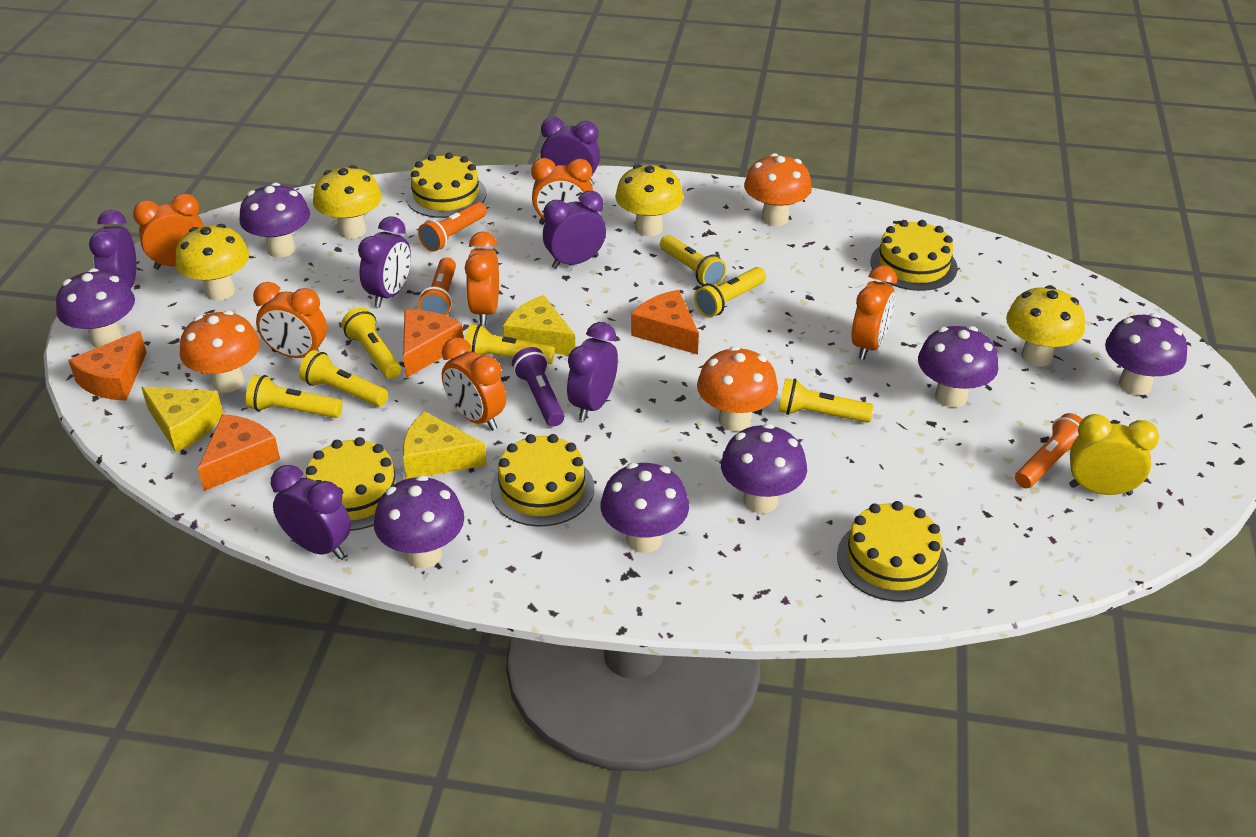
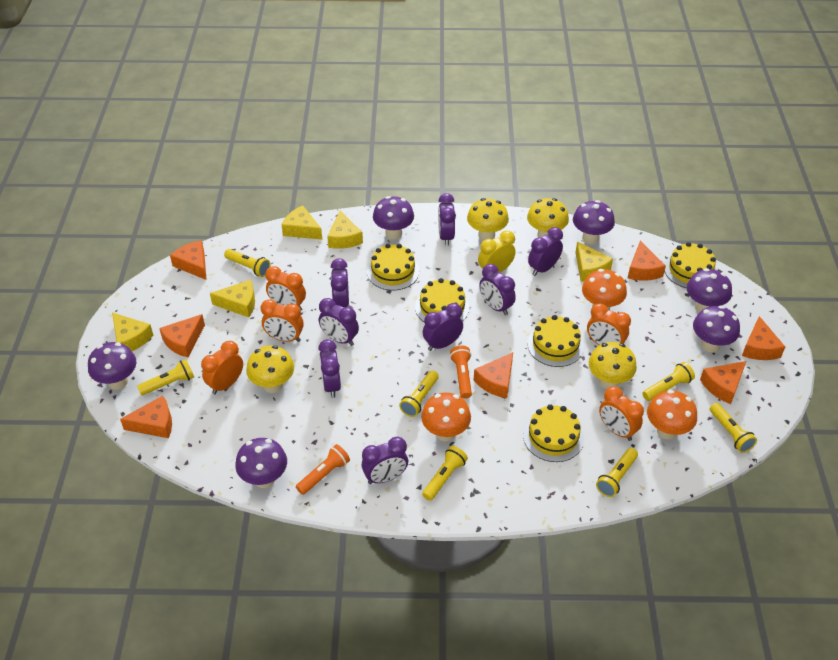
orange cheese: [68,331,147,401] [198,414,280,491] [403,310,463,378] [631,290,699,355] = 4 -> [120,396,172,438] [159,314,205,357] [170,240,207,280] [474,353,513,398] [628,241,666,281] [700,361,746,404] [742,316,785,360] = 7
orange clock: [133,194,204,270] [253,282,327,358] [442,337,506,431] [465,232,499,325] [531,158,593,225] [852,265,897,360] = 6 -> [201,341,243,394] [260,299,304,342] [265,266,306,311] [587,303,631,345] [599,386,644,441] = 5
orange flashlight: [418,202,487,251] [418,257,456,316] [1015,413,1082,488] = 3 -> [296,444,350,495] [450,345,472,399] = 2
purple clock: [89,210,137,289] [271,465,351,559] [358,217,411,307] [541,117,600,186] [543,191,606,269] [567,322,618,421] = 6 -> [318,339,341,398] [319,298,359,346] [331,258,349,307] [362,436,408,484] [423,303,463,351] [438,193,456,246] [479,264,516,315] [528,227,563,276] = 8
purple flashlight: [512,347,564,427] = 1 -> none = 0
purple mushroom: [56,268,135,348] [239,182,310,258] [374,475,464,568] [600,463,689,553] [721,424,807,513] [918,326,998,407] [1105,313,1187,396] = 7 -> [88,342,136,390] [235,438,287,488] [373,196,414,239] [573,200,615,244] [687,268,732,313] [693,306,740,352] = 6
yellow cheese: [141,387,223,452] [403,411,487,479] [503,295,575,355] = 3 -> [112,312,153,351] [210,280,255,317] [282,206,322,240] [327,211,363,249] [575,241,613,282] = 5

